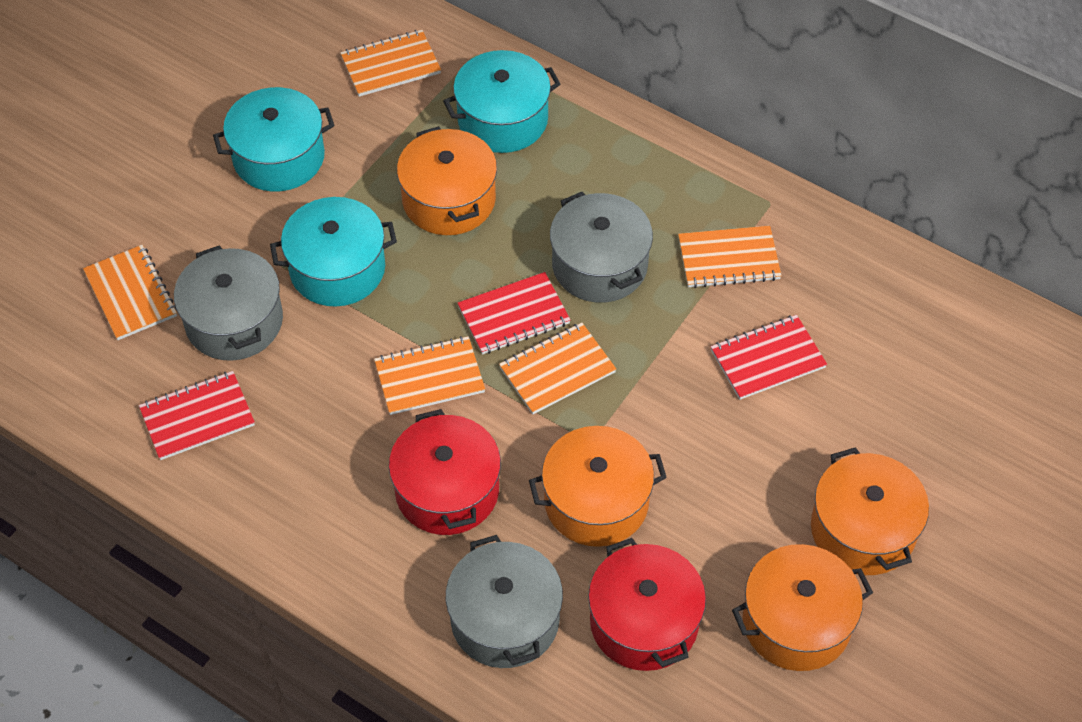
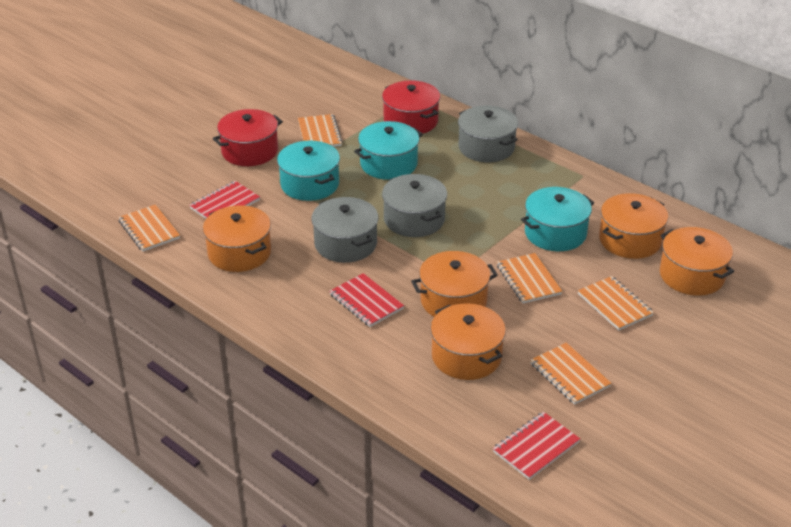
orange pot: [397,126,497,235] [529,426,667,547] [732,544,873,671] [811,447,929,575] = 4 -> [203,205,271,272] [411,251,498,317] [431,303,506,380] [599,193,668,259] [660,227,734,296] = 5

